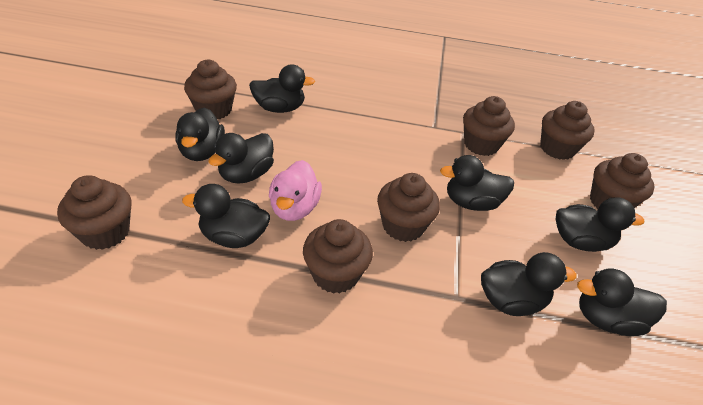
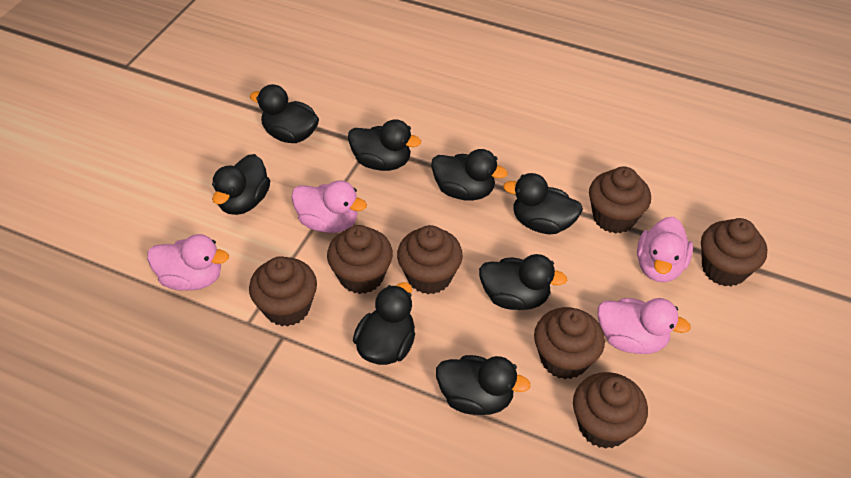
pink duck: [269,160,322,221] = 1 -> [147,234,229,291] [291,180,367,233] [598,298,691,354] [637,217,693,283] = 4

